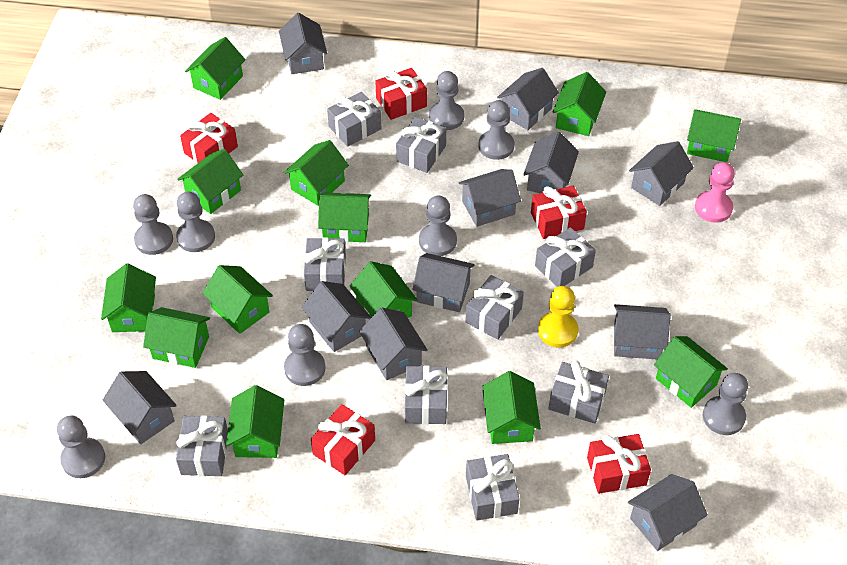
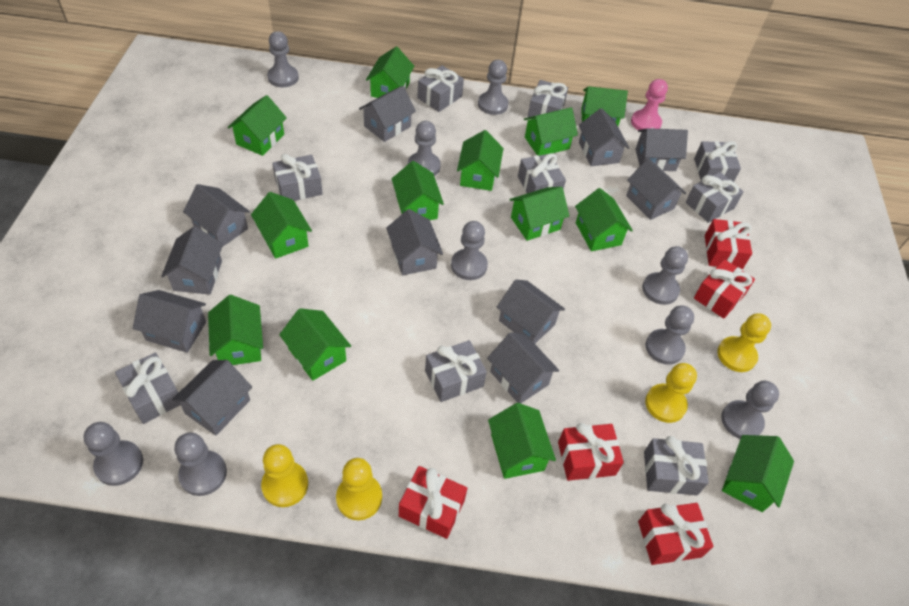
grey pawn: [57,415,105,478] [133,194,173,255] [176,192,215,252] [284,324,325,386] [419,196,457,256] [429,71,464,130] [478,100,514,160] [703,373,748,435] = 8 -> [83,422,143,486] [174,432,227,496] [267,31,299,87] [408,121,441,176] [451,221,488,280] [478,60,508,115] [642,246,688,305] [645,305,694,365] [721,381,779,439] = 9
yellow pawn: [538,286,578,348] = 1 -> [261,444,308,507] [336,458,382,520] [645,363,697,423] [717,313,771,372] = 4

